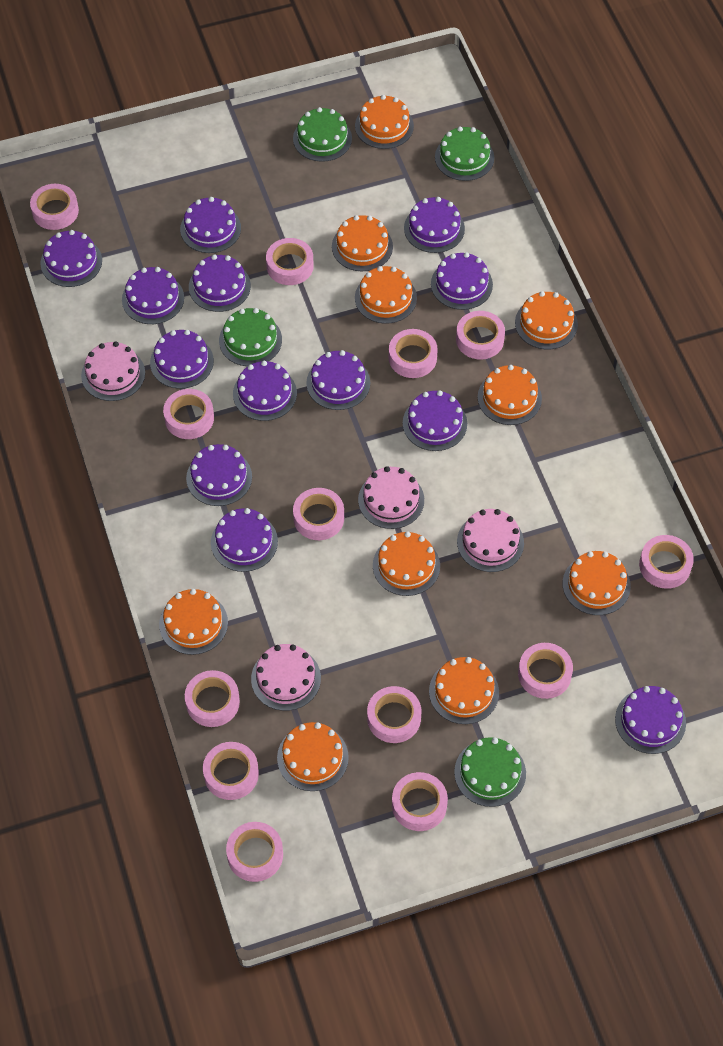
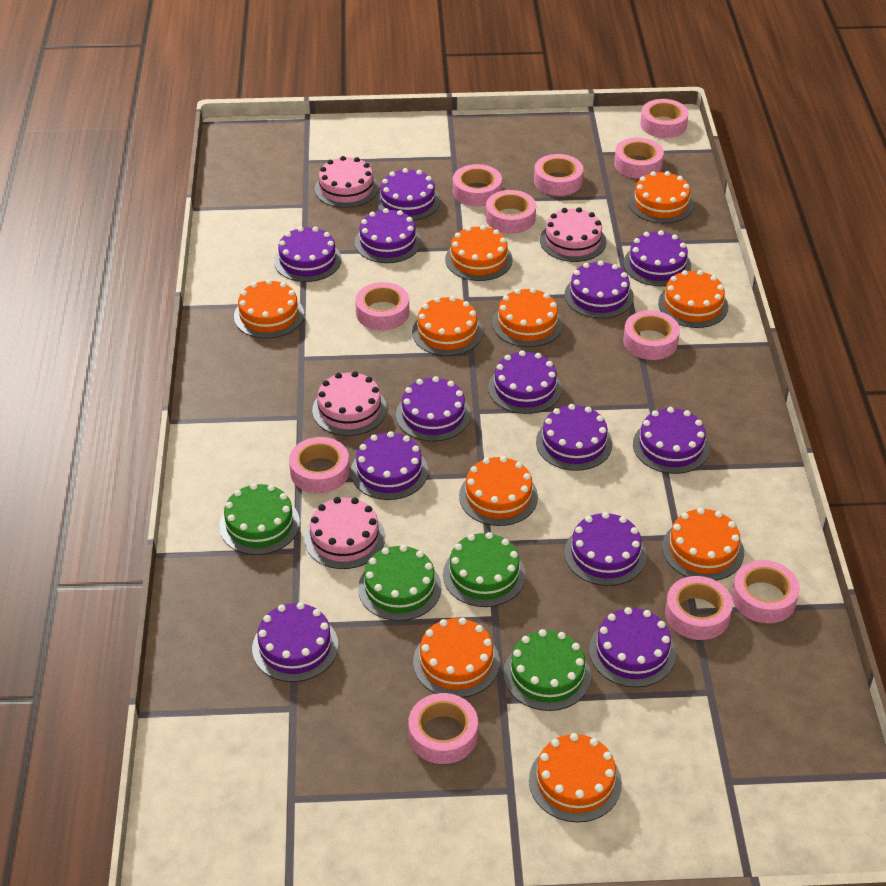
pink tape: [30,184,79,230] [163,389,214,439] [185,670,240,727] [203,742,259,800] [226,822,283,882] [266,238,314,285] [293,488,344,540] [367,686,421,743] [389,329,438,378] [392,772,448,831] [456,311,505,360] [518,643,573,699] [639,535,694,589] = 13 -> [289,437,350,493] [355,282,409,330] [408,693,478,764] [453,164,502,207] [486,190,536,234] [534,154,583,196] [614,138,664,179] [623,310,680,360] [640,99,689,138] [665,576,733,640] [732,560,800,623] = 11

